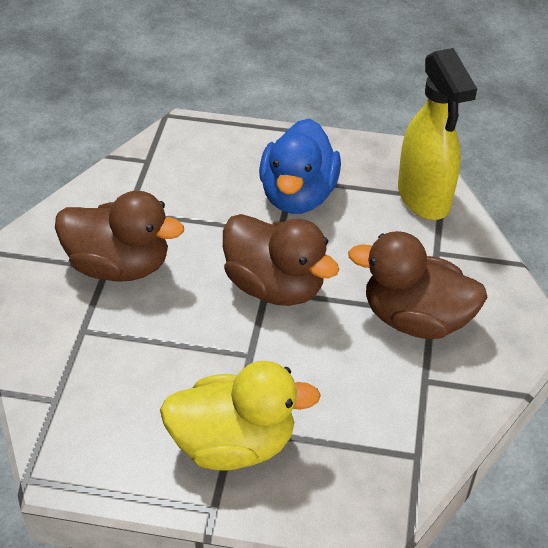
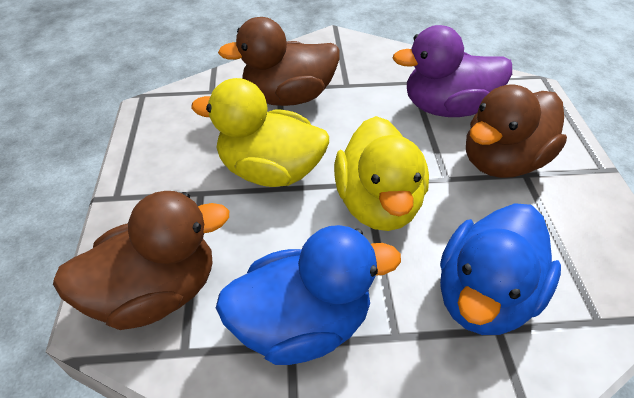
blue duck: [259,119,341,214] = 1 -> [216,225,401,365] [440,203,561,335] = 2
purple duck: none = 0 -> [392,25,512,117] = 1
yellow duck: [160,361,321,470] = 1 -> [191,78,329,187] [334,116,429,231] = 2
yellow spray bottle: [398,48,477,220] = 1 -> none = 0

